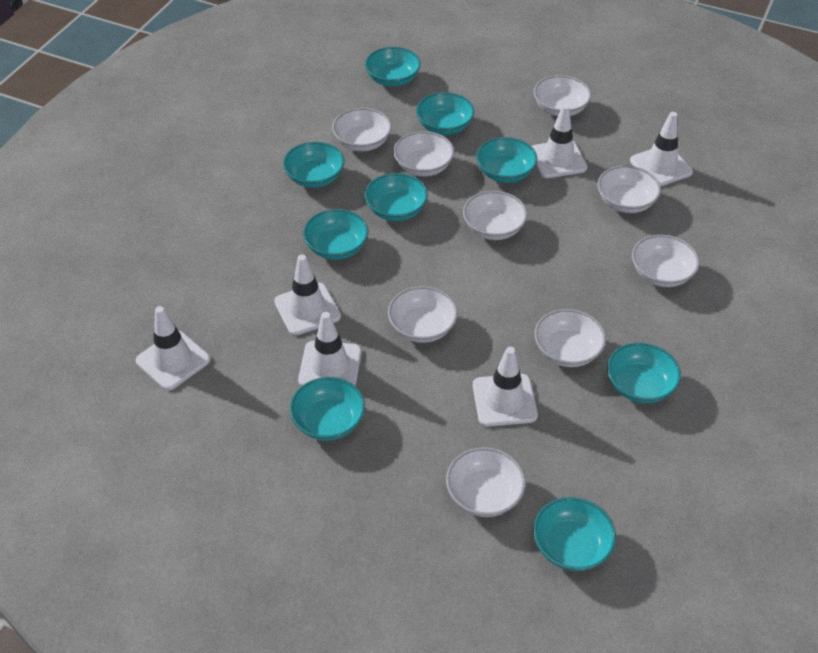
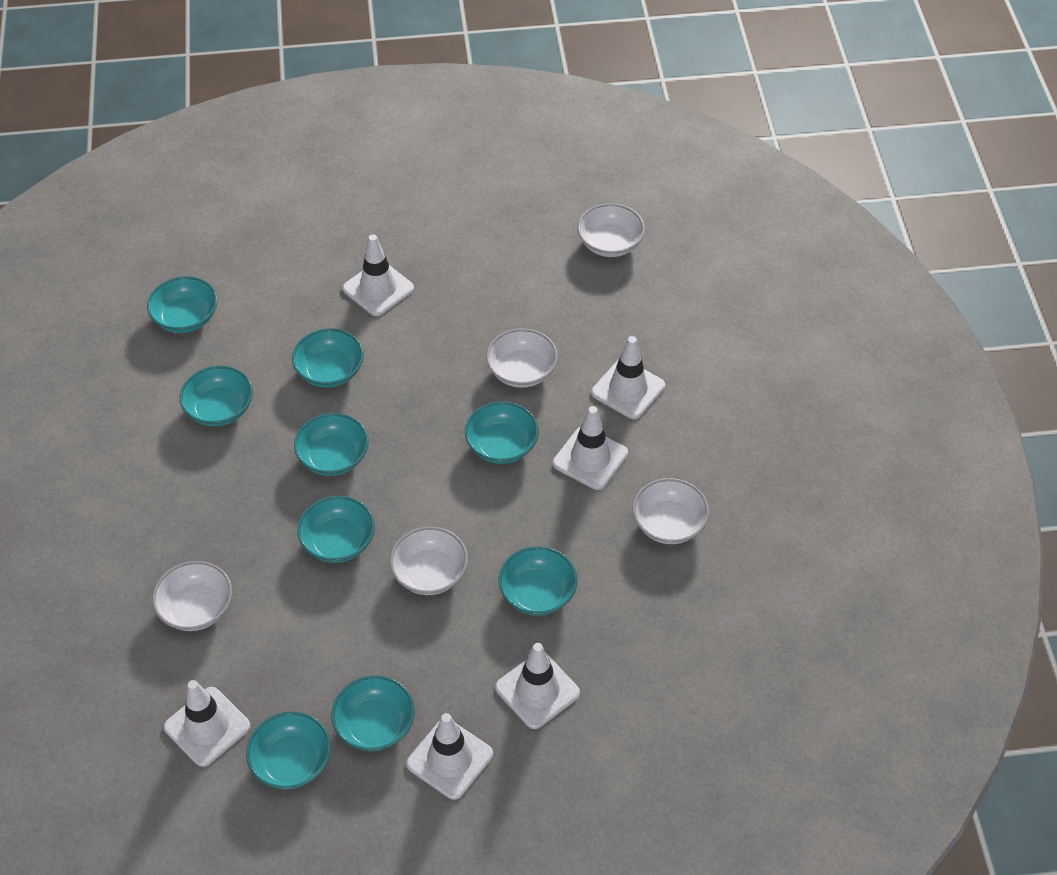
white bowl: [332,108,392,151] [388,286,458,343] [393,131,454,176] [446,447,526,517] [463,191,527,240] [533,75,591,116] [534,309,606,367] [597,165,661,213] [632,235,700,287] = 9 -> [152,561,232,631] [390,527,468,595] [486,328,558,388] [577,203,645,257] [633,478,709,544] = 5

